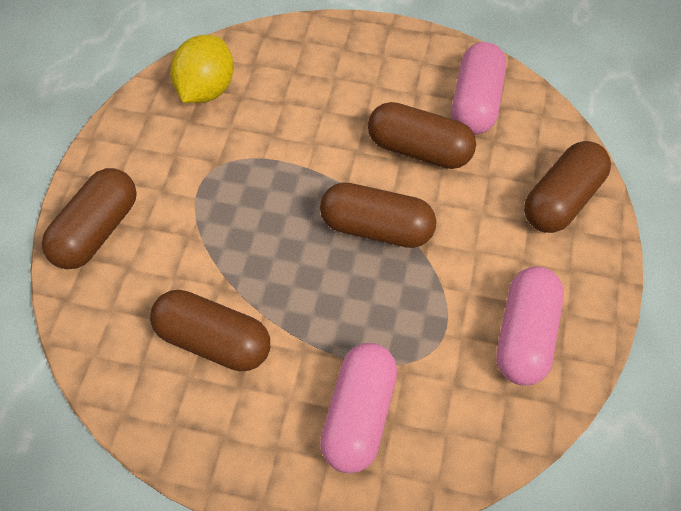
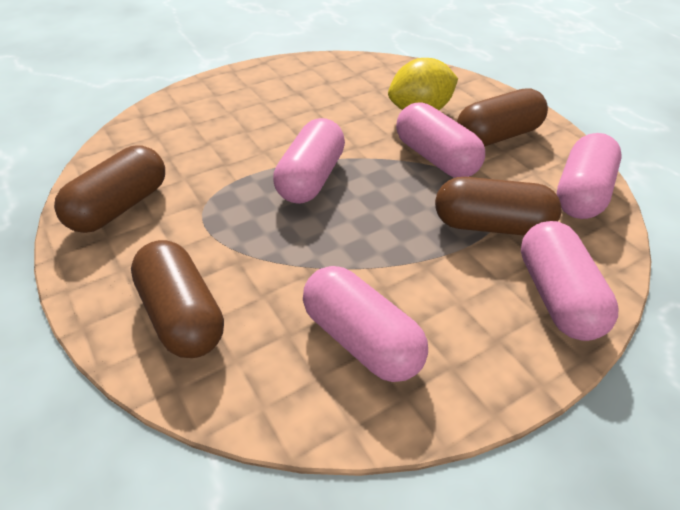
brown capsule: [42,168,137,269] [150,290,270,371] [320,182,436,248] [368,102,476,169] [524,141,611,233] = 5 -> [54,145,165,233] [131,240,224,358] [435,177,562,236] [457,88,548,147] = 4
pink capsule: [320,343,397,473] [452,42,506,135] [496,267,564,386] = 3 -> [273,118,345,204] [303,266,428,382] [396,102,485,178] [521,221,619,341] [557,133,622,219] = 5

